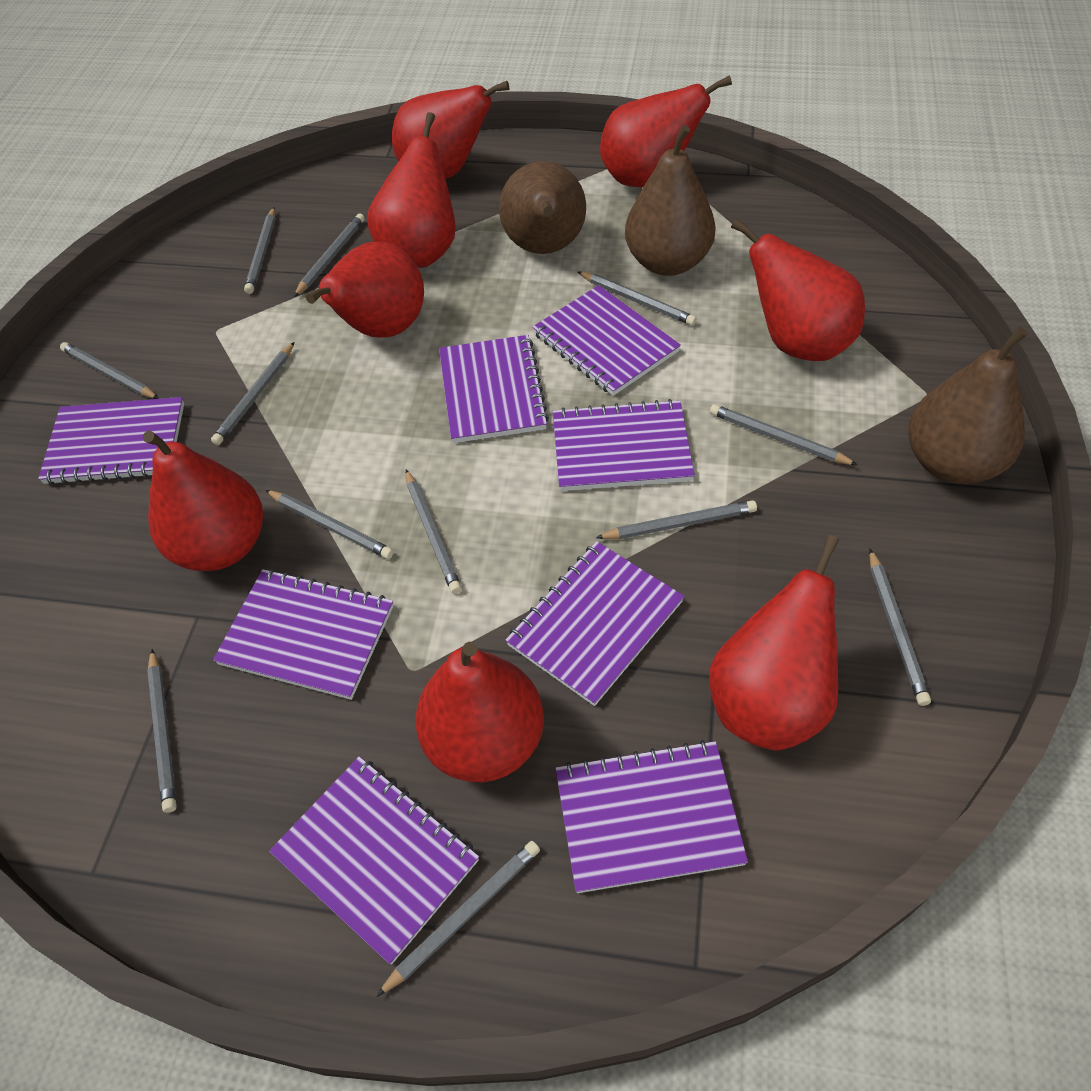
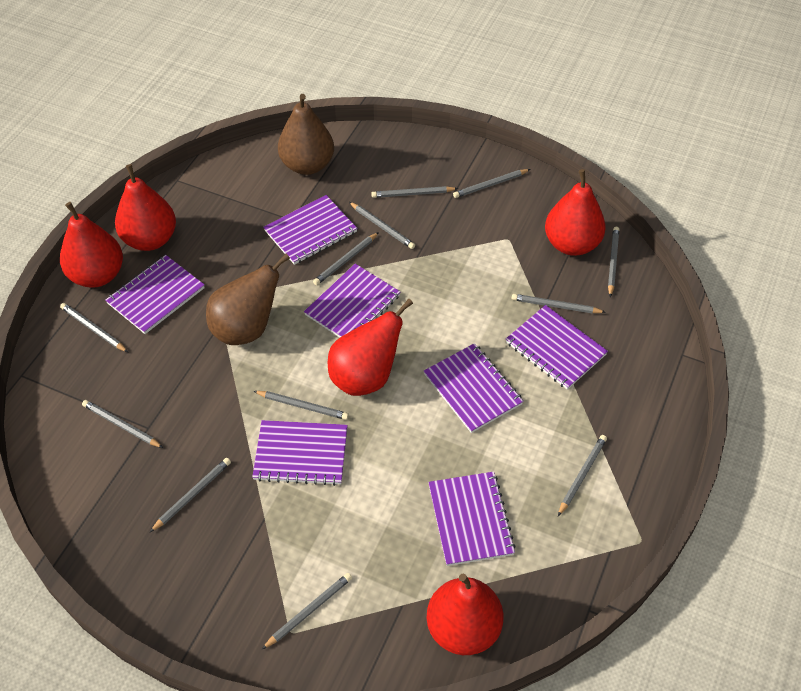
brown pear: [499,161,586,254] [625,125,716,276] [908,327,1028,484] = 3 -> [206,254,290,345] [278,94,334,175] = 2
purple notebook: [38,397,184,485] [213,569,393,700] [269,757,479,964] [439,335,549,443] [505,541,684,706] [532,285,681,396] [553,399,695,491] [555,740,748,893] = 8 -> [105,255,205,334] [252,420,348,486] [263,195,358,265] [304,264,400,338] [424,343,524,433] [428,472,516,566] [506,305,608,390] = 7
red pear: [143,431,263,571] [306,242,424,338] [367,112,456,268] [392,81,509,179] [415,642,544,782] [600,75,732,187] [709,535,839,751] [731,218,865,361] = 8 -> [60,202,123,288] [115,164,176,251] [328,299,413,396] [426,573,504,655] [545,169,606,256] = 5

